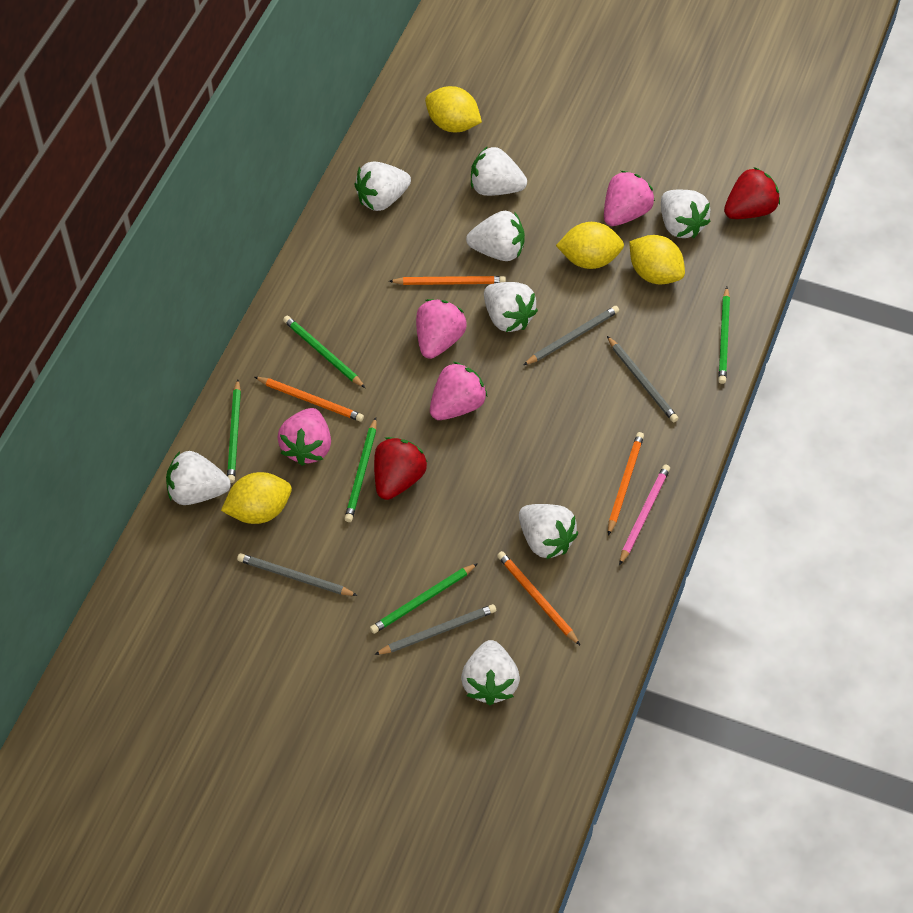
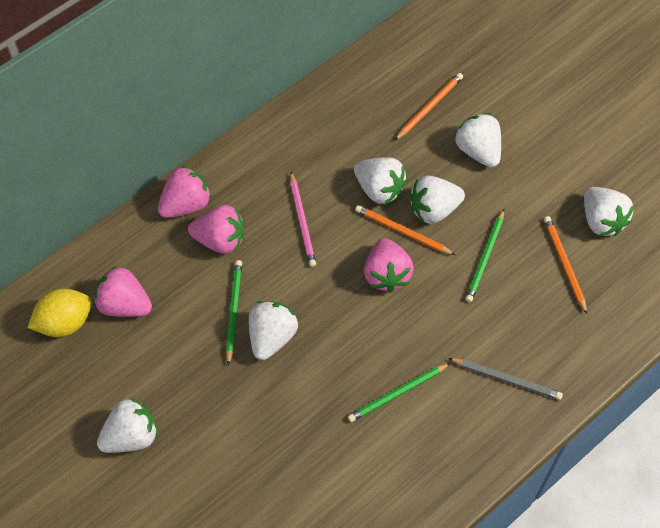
green pencil: [227,379,241,483] [283,316,365,388] [344,417,377,522] [370,563,478,634] [718,287,730,384] = 5 -> [226,260,242,365] [348,363,450,422] [465,209,504,302] = 3
grey pencil: [237,553,358,596] [374,604,496,655] [524,306,619,365] [607,336,678,422] = 4 -> [448,358,563,400] = 1
orange pencil: [255,377,364,422] [389,276,506,285] [497,551,580,645] [608,432,644,536] = 4 -> [355,205,455,255] [395,73,463,140] [544,216,587,314] = 3
red strawberry: [374,437,427,500] [724,167,780,219] = 2 -> none = 0
white strawberry: [166,451,231,505] [354,162,411,211] [461,640,520,705] [466,211,525,261] [471,146,527,196] [484,282,538,332] [519,504,578,559] [661,189,711,238] = 8 -> [97,398,158,453] [249,301,298,360] [354,157,407,205] [410,175,465,224] [454,113,501,167] [584,187,634,236] = 6
yellow lemon: [221,472,292,524] [425,86,482,132] [556,222,624,269] [629,235,685,285] = 4 -> [27,289,92,337] = 1

